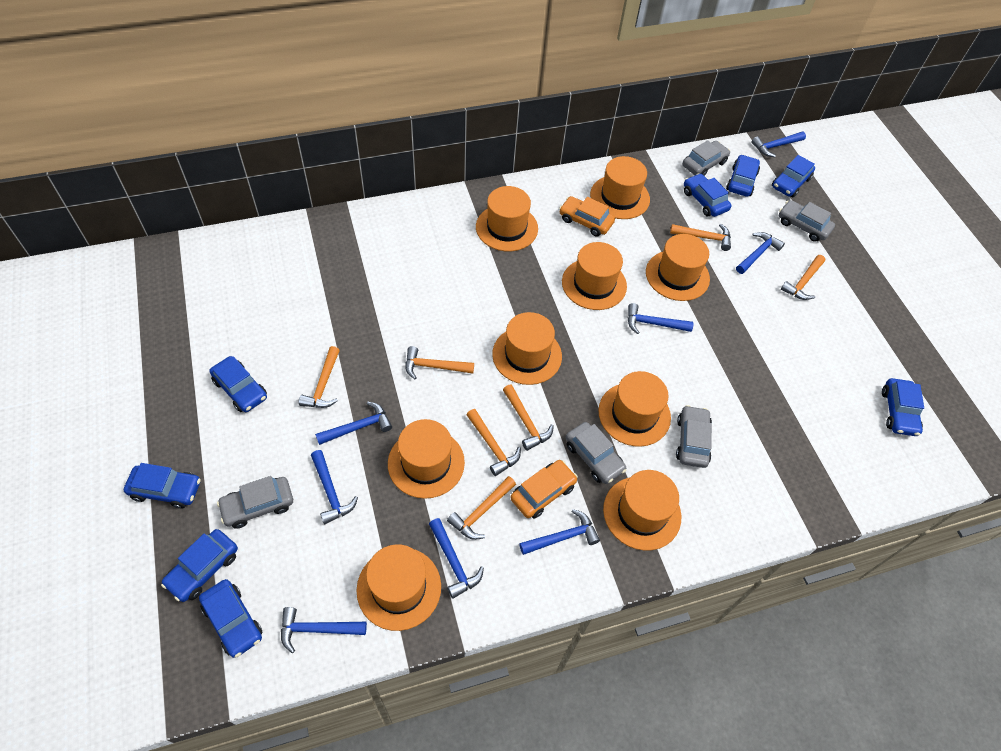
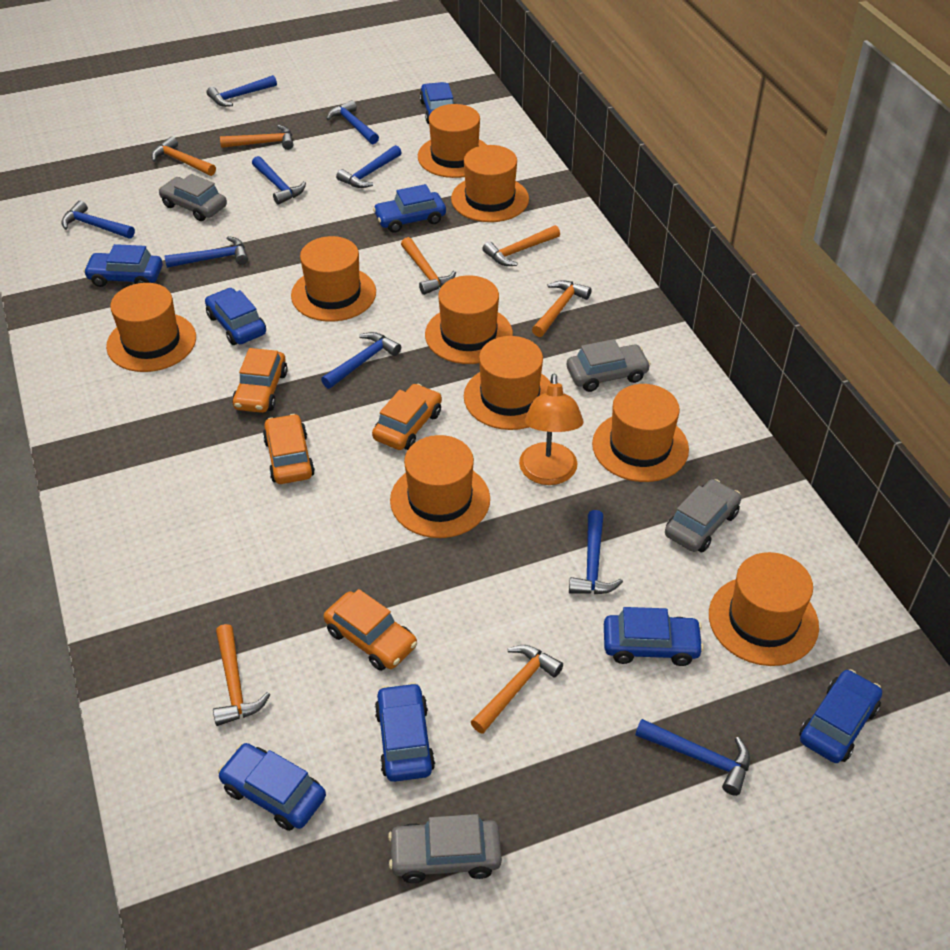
blue hammer: [281,607,367,653] [311,450,358,524] [315,401,392,445] [429,518,484,599] [519,509,600,555] [628,303,694,334] [736,232,785,274] [751,132,806,157] = 8 -> [61,201,135,239] [164,236,248,268] [207,75,277,107] [252,156,306,205] [321,332,401,389] [327,100,379,144] [336,145,402,188] [569,510,623,594] [635,719,750,796] = 9
grey car: [217,476,293,529] [566,422,627,484] [676,405,712,468] [682,140,730,176] [779,200,835,242] = 5 -> [159,174,227,221] [388,814,502,883] [567,339,651,392] [665,479,741,552] = 4
orange car: [510,460,578,519] [559,196,615,237] = 2 -> [232,348,288,413] [263,414,315,484] [324,589,417,671] [372,384,442,450] = 4
orange lamp: none = 0 -> [519,374,583,485] = 1

